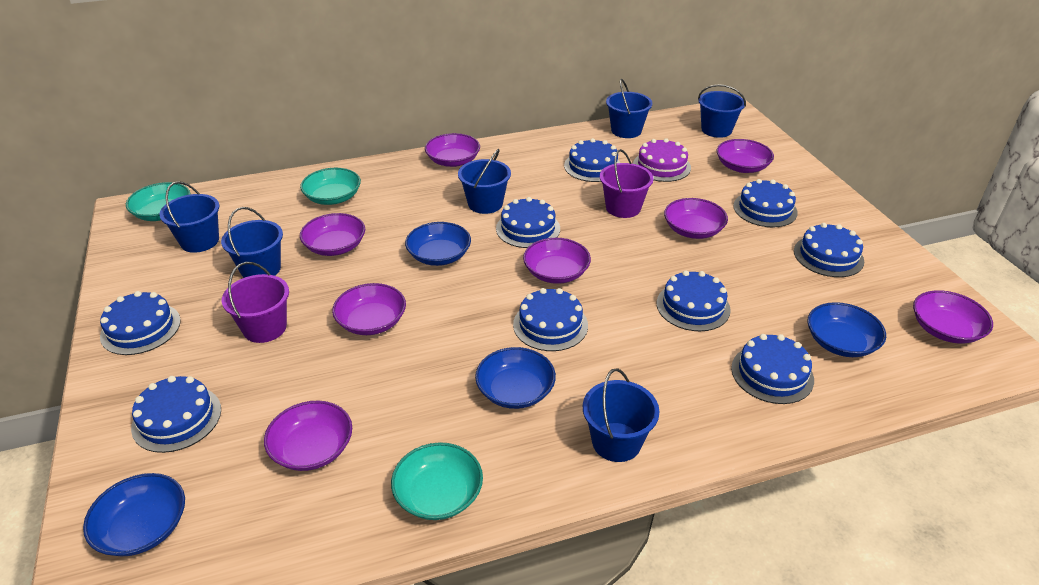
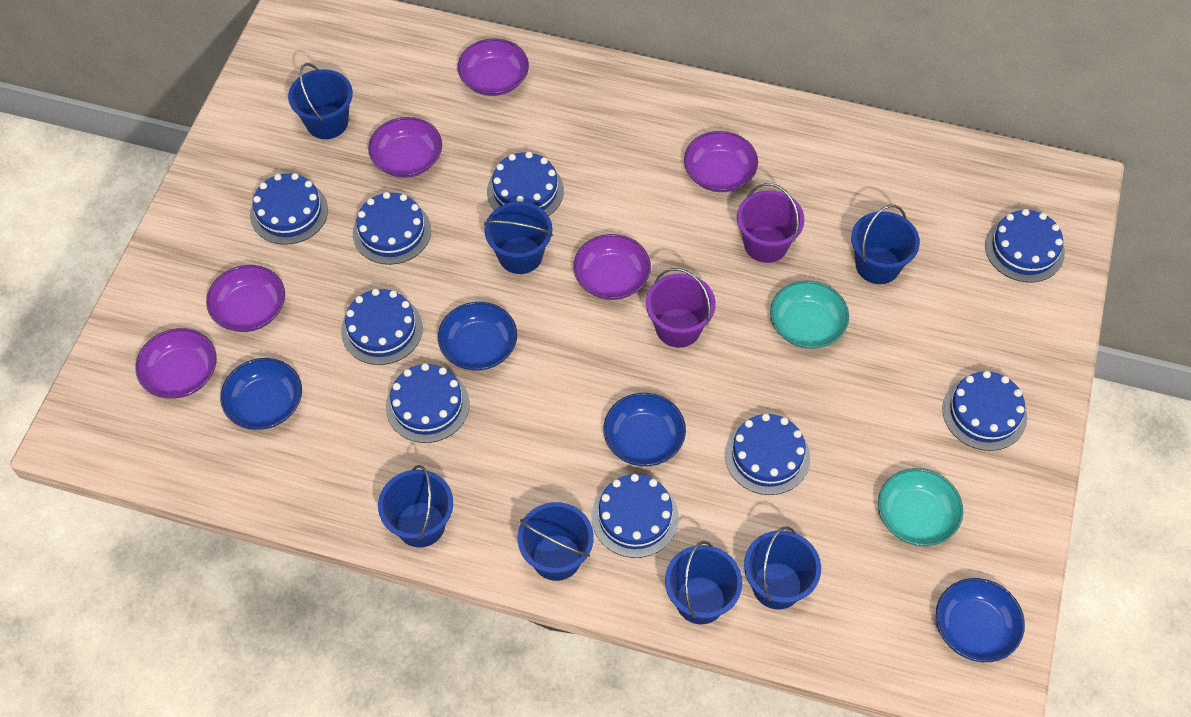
blue bucket: [159,181,219,253] [221,207,283,278] [458,149,511,214] [583,368,660,462] [606,79,652,138] [698,84,746,138] = 6 -> [288,63,353,139] [378,465,453,547] [484,201,553,274] [517,502,594,581] [665,541,743,624] [744,526,821,610] [851,205,920,284] = 7
purple bowl: [264,401,352,471] [300,213,365,256] [332,283,406,335] [425,133,480,167] [523,238,591,284] [664,198,728,239] [716,139,774,173] [913,290,993,344] = 8 -> [135,328,217,398] [206,265,285,332] [368,117,442,178] [457,39,529,96] [573,234,651,300] [684,131,758,192] = 6
purple cake: [633,138,691,182] = 1 -> none = 0
turquoise bowl: [126,182,190,221] [300,168,361,205] [391,442,483,520] = 3 -> [770,281,849,349] [878,468,963,546] = 2

